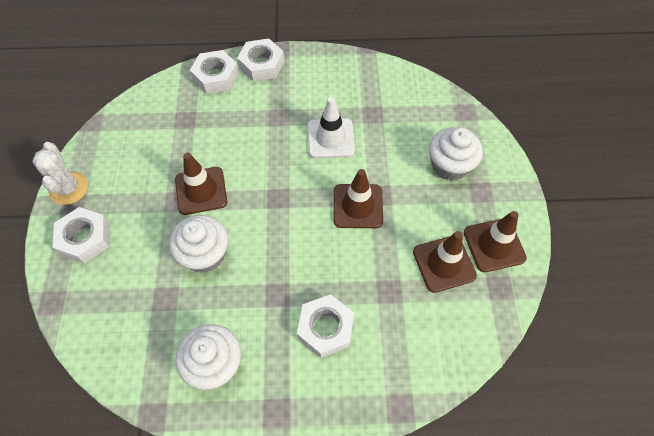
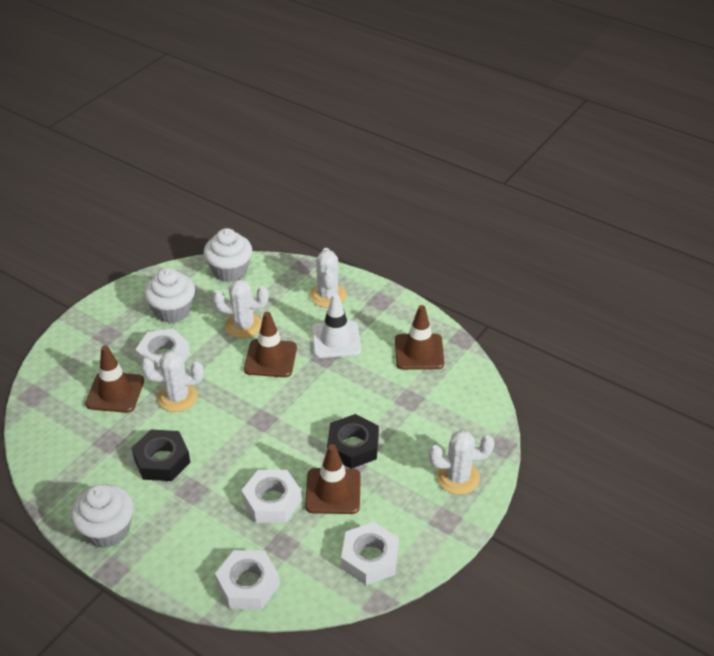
black nut: none = 0 -> [132,430,190,481] [327,414,379,469] = 2
white cactus: [32,142,88,205] = 1 -> [141,350,204,412] [213,279,269,338] [310,248,346,308] [429,430,494,495] = 4

